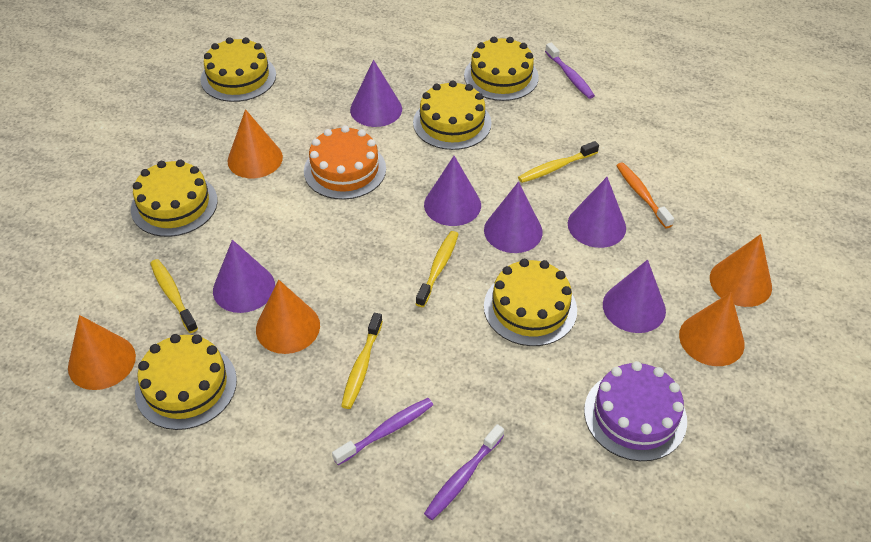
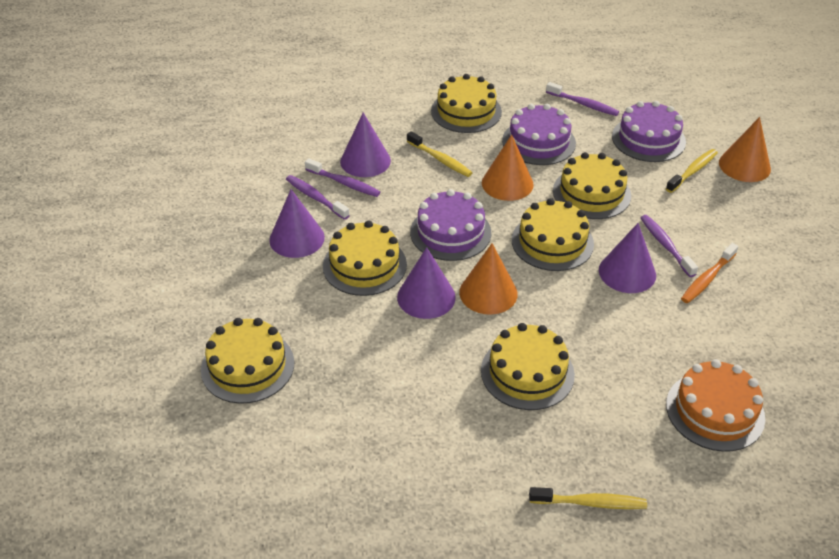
orange cone: [68,315,136,390] [227,109,283,178] [256,280,320,354] [679,292,745,366] [710,234,772,307] = 5 -> [459,243,518,315] [482,135,534,201] [719,117,771,182] = 3
purple cake: [584,361,687,461] = 1 -> [410,189,491,261] [502,104,576,165] [612,101,686,162] = 3
purple cone: [213,240,275,313] [350,60,402,127] [424,156,481,226] [484,182,543,253] [568,177,626,248] [603,260,666,333] = 6 -> [269,189,325,258] [340,112,391,177] [397,247,456,319] [599,223,656,293] = 4
purple toothbrush: [332,398,433,465] [424,424,504,520] [545,42,595,99] = 3 -> [286,175,350,220] [305,158,380,197] [546,82,619,116] [640,215,698,277] = 4
yellow toothbrush: [150,259,198,333] [341,313,383,409] [416,231,458,307] [518,141,599,183] = 4 -> [407,131,472,177] [529,487,647,509] [666,149,718,193] = 3

